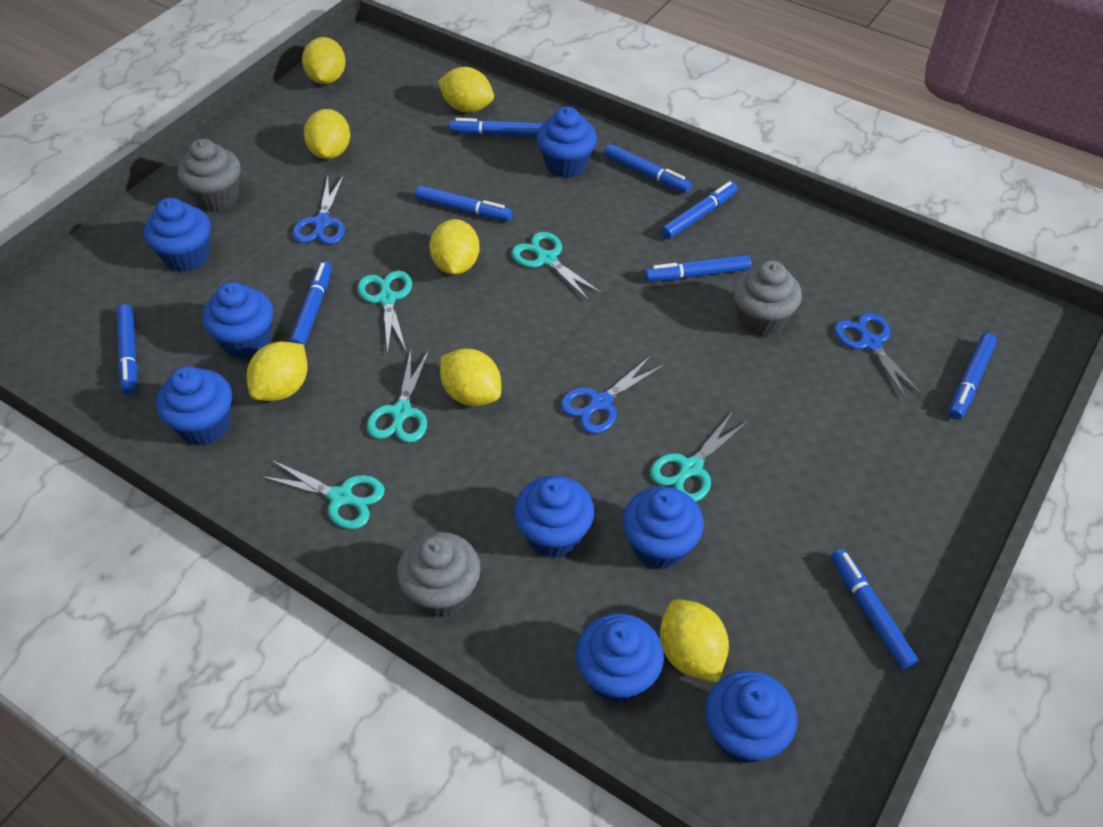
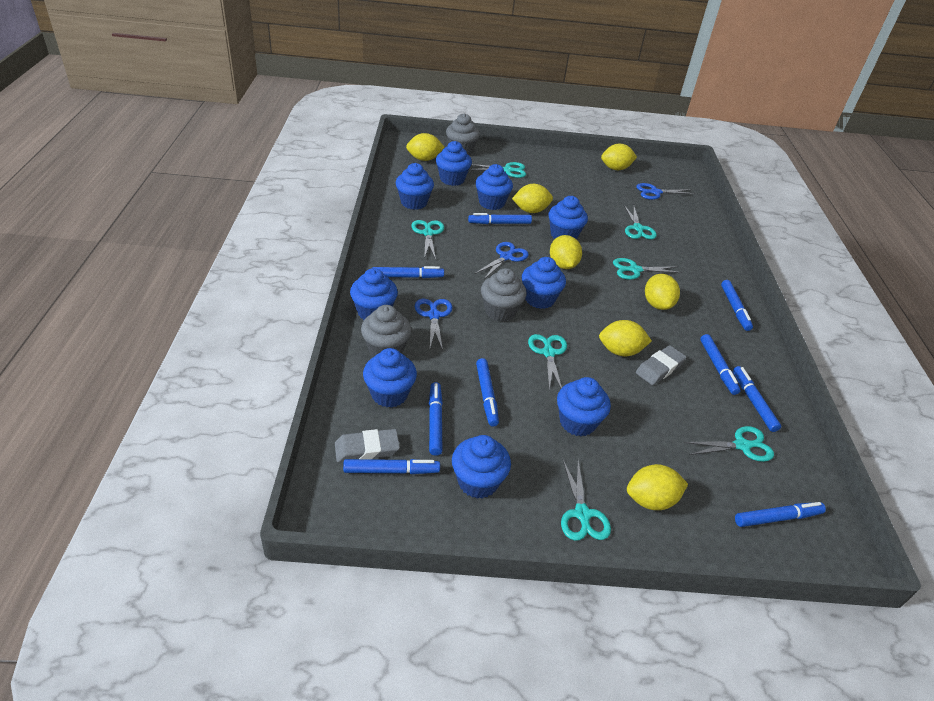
blue cupcake: [144,198,211,272] [156,366,232,445] [202,282,273,359] [514,476,594,558] [537,107,597,178] [576,613,664,703] [623,486,704,569] [706,671,797,764] = 8 -> [350,268,398,320] [363,348,417,408] [396,163,434,210] [436,141,472,186] [452,435,511,499] [475,164,513,210] [522,257,566,309] [548,196,588,239] [557,377,611,436] = 9
grey eraser: none = 0 -> [335,429,400,462] [636,345,687,385] = 2
turquoise scissors: [260,460,385,529] [358,271,412,353] [367,350,429,443] [511,232,603,302] [650,411,749,502] = 5 -> [411,220,444,260] [469,162,526,178] [528,334,567,390] [561,460,611,541] [613,258,682,280] [624,205,657,239] [684,426,774,462] = 7

